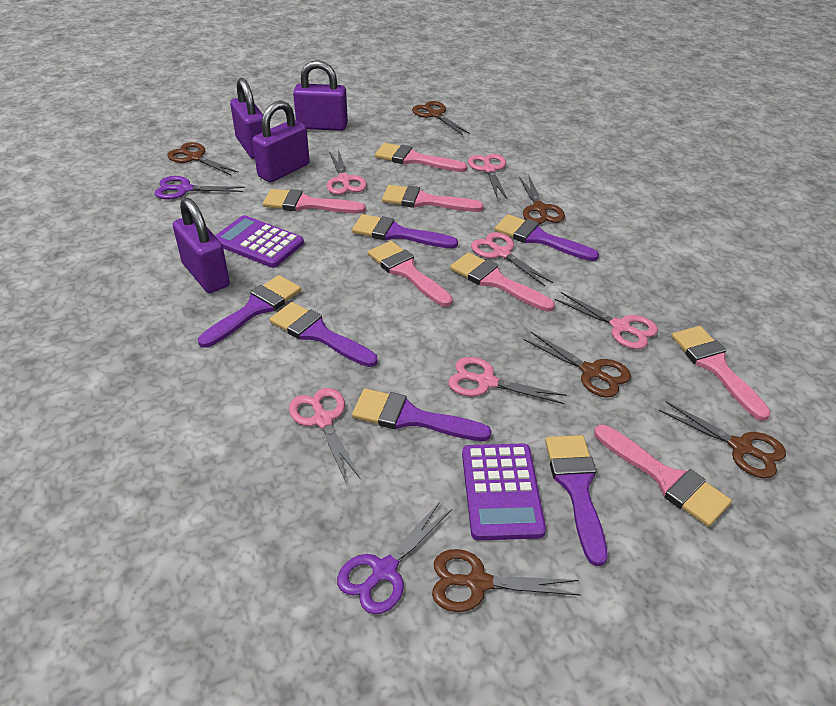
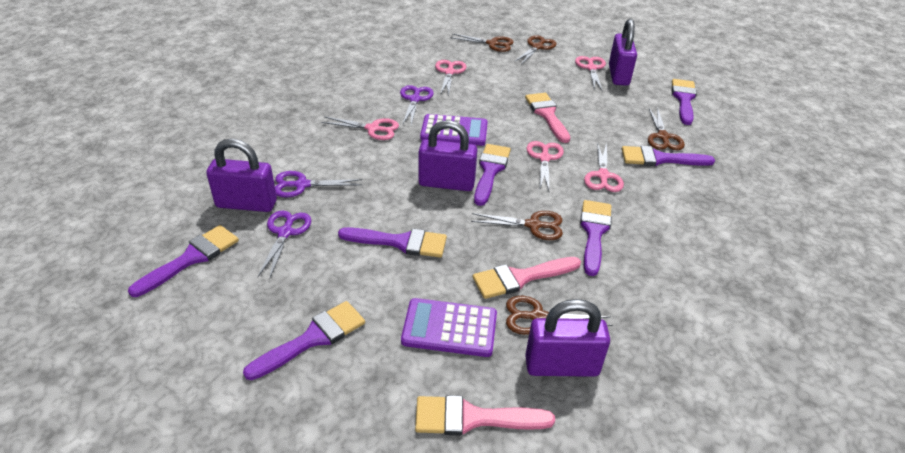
brown scissors: [167,142,239,176] [412,101,470,135] [432,549,581,612] [519,175,565,224] [523,332,631,398] [659,401,786,478] = 6 -> [450,34,514,52] [471,211,563,240] [506,296,613,335] [514,35,556,64] [648,107,685,150] = 5
pink brush: [263,189,366,214] [368,241,453,307] [375,143,467,172] [382,185,484,212] [450,252,555,312] [594,425,732,527] [672,326,771,421] = 7 -> [415,395,555,436] [473,257,581,299] [525,93,570,143] = 3
pink scissors: [289,388,360,482] [327,150,367,194] [448,357,567,404] [468,154,507,199] [471,232,553,286] [554,292,658,349] = 6 -> [321,116,399,140] [435,60,467,96] [526,141,564,191] [575,56,606,90] [584,142,624,192] = 5
purple brush: [198,275,301,348] [270,302,378,367] [352,214,458,248] [352,388,492,441] [494,214,599,261] [545,435,607,566] = 6 -> [128,225,239,297] [243,301,365,380] [338,227,447,258] [474,144,511,206] [580,200,612,276] [622,146,715,166] [672,79,697,125] = 7
purple scissors: [155,176,245,200] [337,502,452,614] = 2 -> [258,210,311,280] [275,171,362,197] [400,85,434,125] = 3

